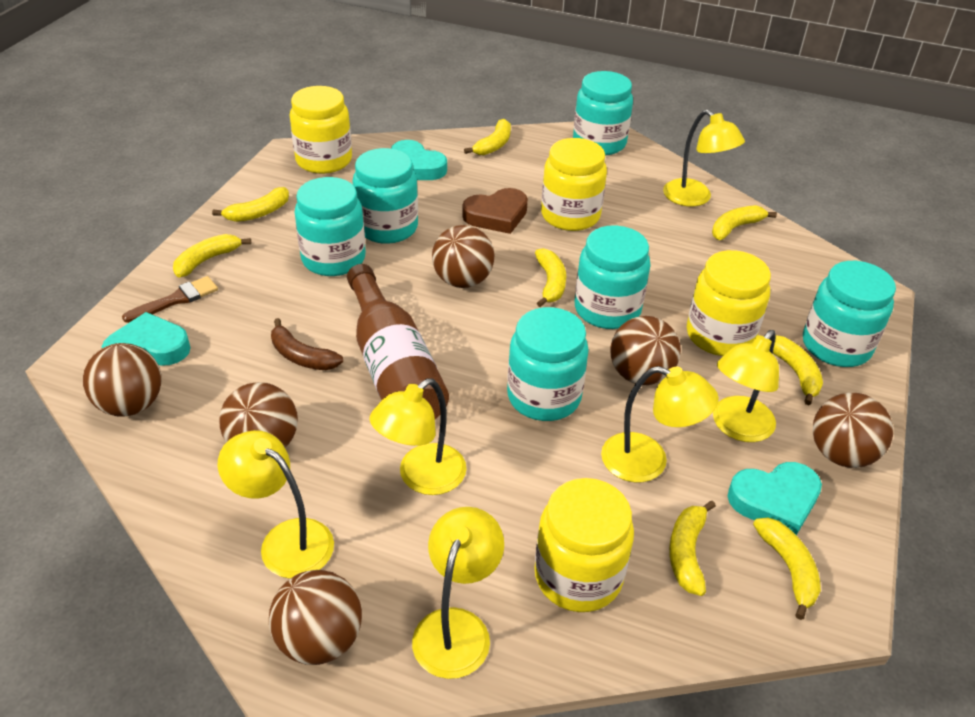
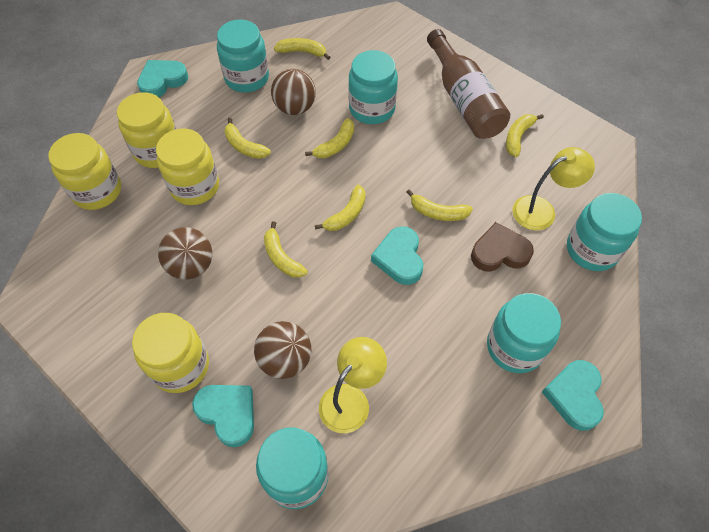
brown ball: [83,343,162,417] [219,382,298,447] [269,570,362,665] [432,225,495,288] [610,316,681,385] [813,393,893,468] = 6 -> [158,227,212,280] [254,321,311,379] [271,69,316,115] = 3
brown banana: [271,318,343,370] = 1 -> none = 0
brown brush: [122,276,218,323] = 1 -> none = 0
turquoise heart: [102,312,191,365] [391,140,447,180] [728,462,822,535] = 3 -> [137,60,188,97] [192,385,254,447] [371,226,423,285] [542,360,604,431] = 4
turquoise jar: [294,177,366,276] [352,148,418,244] [507,307,589,421] [573,71,633,155] [575,225,650,329] [803,261,896,367] = 6 -> [217,20,269,93] [256,428,329,509] [348,50,398,124] [487,293,561,373] [567,193,642,271] = 5
yellow banana: [173,234,251,277] [212,187,289,222] [464,119,511,155] [535,248,566,307] [669,501,716,596] [712,205,777,240] [753,517,821,620] [773,335,823,405] = 8 -> [224,118,271,159] [264,221,308,278] [274,38,331,60] [305,118,354,158] [315,185,366,231] [407,189,473,221] [506,114,544,157] = 7
yellow lamp: [218,430,334,579] [370,378,467,495] [412,507,504,679] [601,366,719,482] [663,110,745,206] [713,330,779,442] = 6 -> [319,337,387,433] [512,147,595,230] = 2

